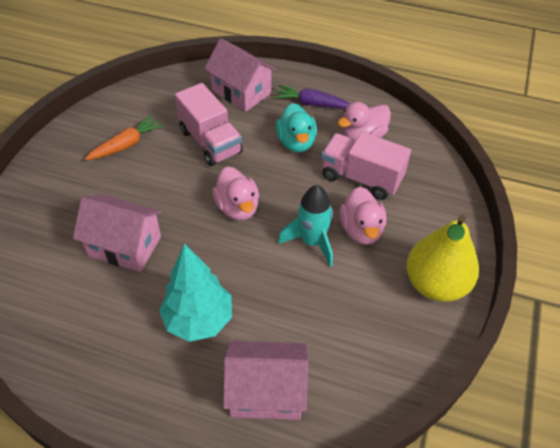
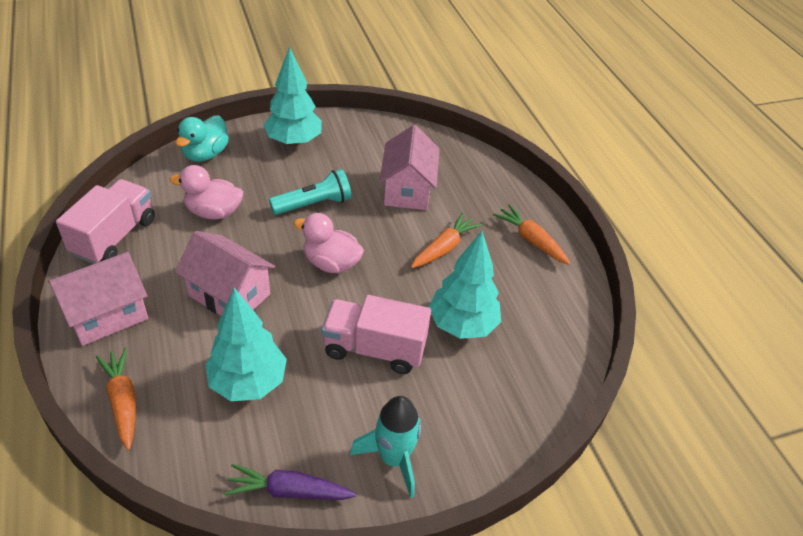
orange carrot: [85,115,164,160] = 1 -> [96,347,136,450] [411,213,482,268] [493,204,570,265] = 3
pink duck: [212,166,259,220] [337,102,391,141] [340,187,386,245] = 3 -> [170,165,243,220] [294,213,364,273] = 2
turquoise flashlight: none = 0 -> [269,169,351,215] = 1
turquoise tree: [159,243,232,342] = 1 -> [205,288,287,401] [263,46,322,146] [429,231,501,339] = 3
yellow pear: [406,214,479,302] = 1 -> none = 0

